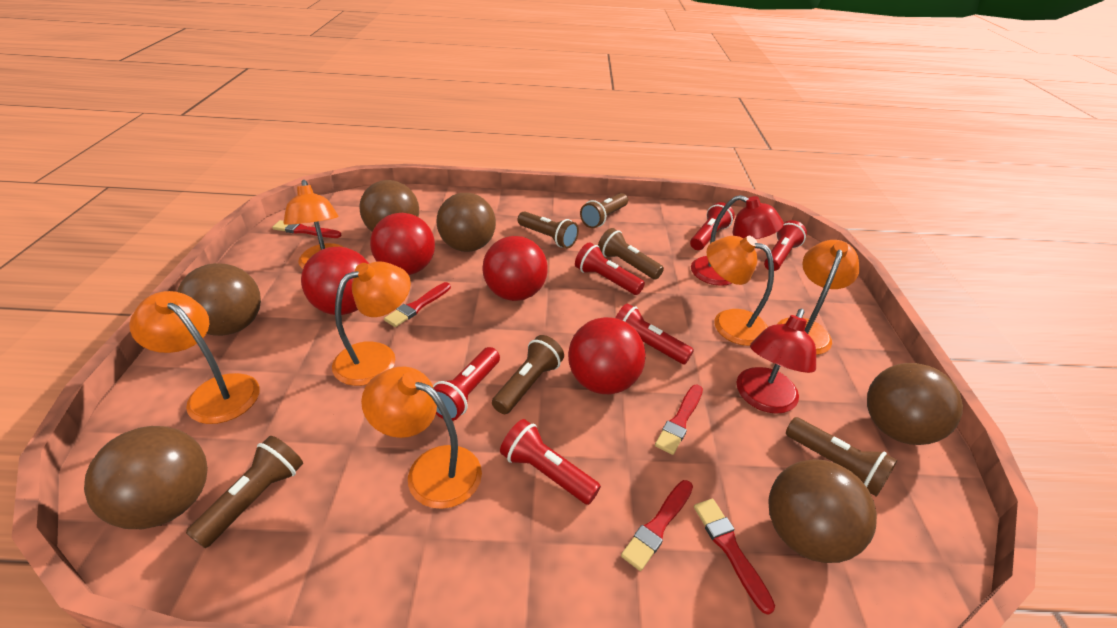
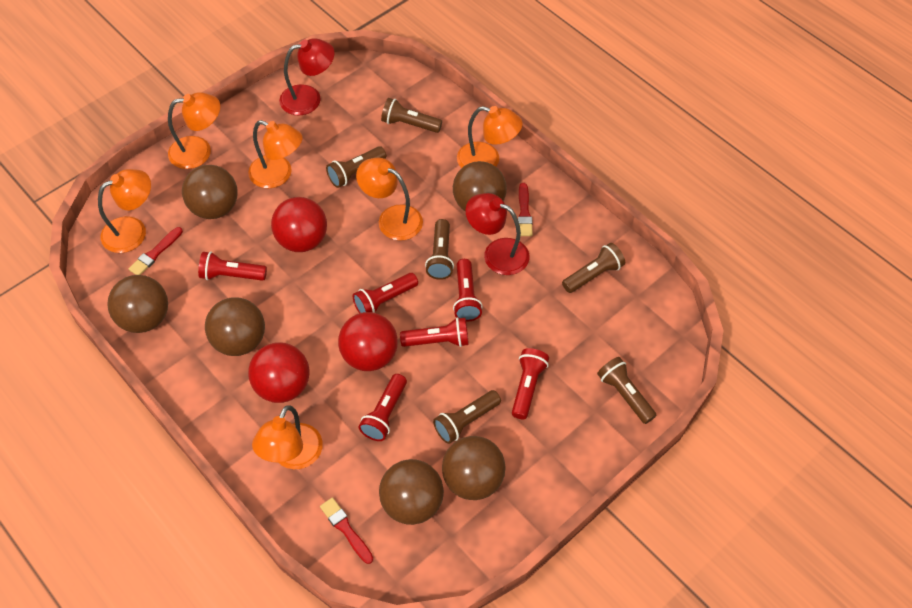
red ball: [301,247,369,315] [370,213,435,275] [483,236,548,301] [568,317,646,394] = 4 -> [248,343,309,403] [271,197,327,252] [338,312,398,371] = 3
red brush: [272,220,342,238] [384,282,451,327] [621,480,693,571] [655,385,703,455] [694,499,775,615] = 5 -> [128,227,183,275] [320,497,373,564] [518,183,533,236] = 3

